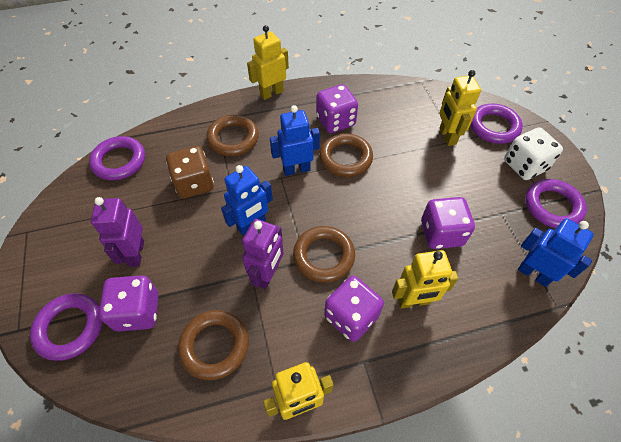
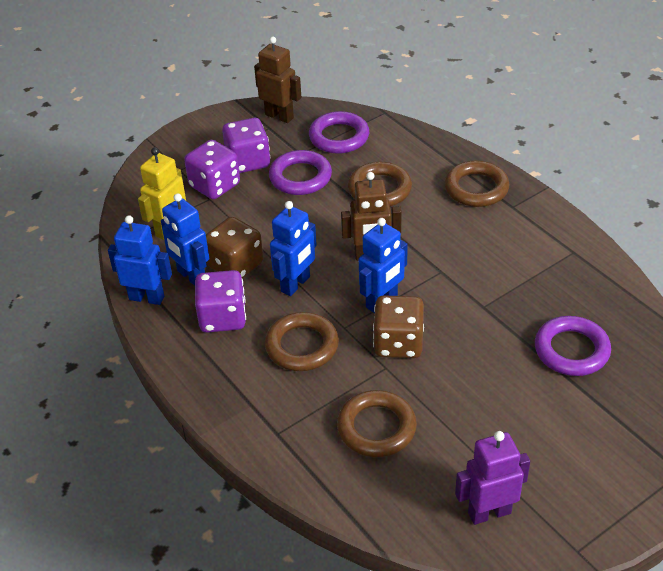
blue robot: [221,165,273,235] [270,105,320,176] [518,218,594,287] = 3 -> [108,215,172,305] [161,193,209,286] [270,201,317,296] [359,218,408,313] = 4
brown dice: [166,146,214,198] = 1 -> [206,217,263,278] [373,295,424,358] = 2
brown robot: none = 0 -> [254,36,301,123] [341,172,402,261] = 2
purple dice: [99,275,159,332] [316,84,358,133] [324,276,384,342] [421,197,475,249] = 4 -> [184,140,240,199] [195,270,246,333] [222,118,270,173] = 3
purple ring: [30,293,103,361] [89,136,145,180] [470,104,523,144] [525,179,587,228] = 4 -> [269,150,332,195] [309,111,369,154] [535,316,611,376] = 3
purple robot: [91,197,144,267] [242,219,284,289] = 2 -> [455,431,530,525] = 1
white dice: [504,127,563,180] = 1 -> none = 0
yellow robot: [247,25,289,100] [263,362,334,420] [392,250,459,309] [439,70,481,146] = 4 -> [138,147,186,240] = 1

